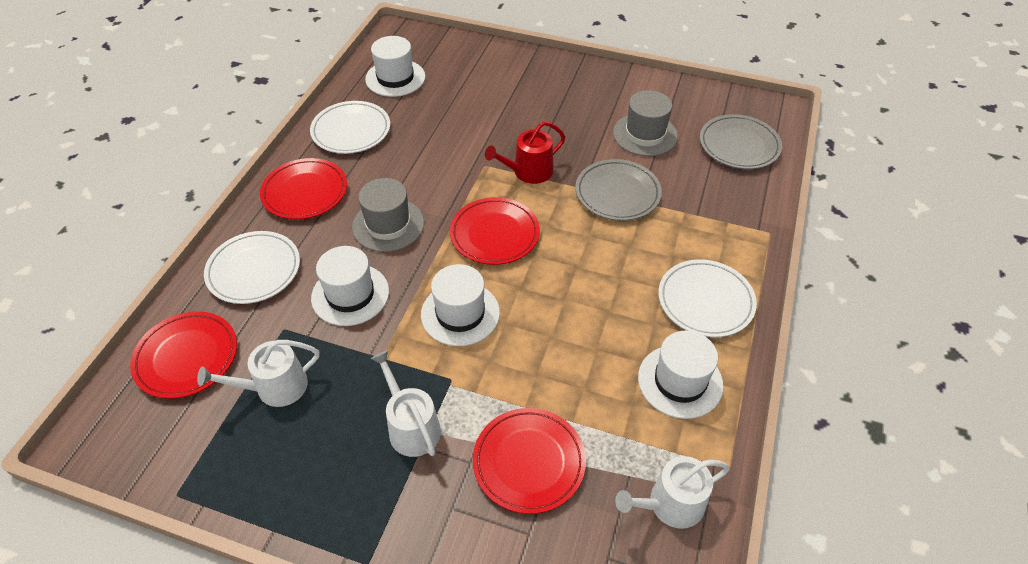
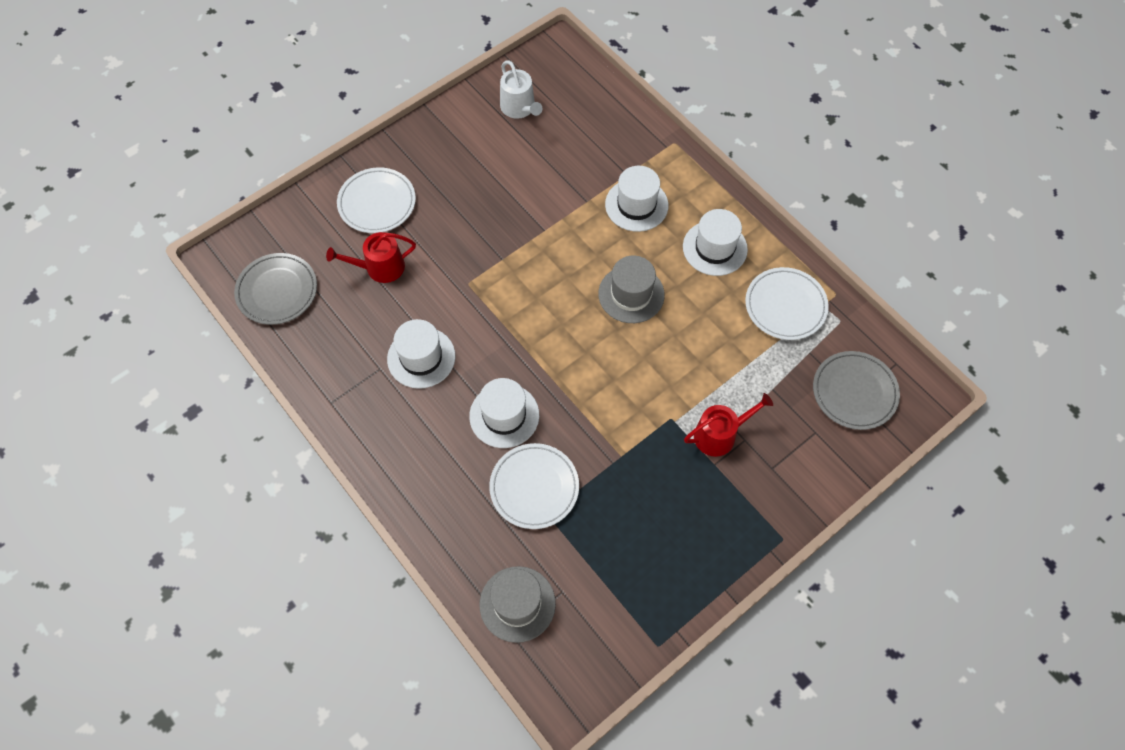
red plate: [130,311,237,399] [260,158,347,220] [450,197,540,265] [473,408,586,514] = 4 -> none = 0
red watering can: [485,121,565,184] = 1 -> [326,232,416,283] [684,393,773,457] = 2
white watering can: [197,340,320,407] [371,350,441,457] [615,456,730,529] = 3 -> [500,60,543,119] = 1

